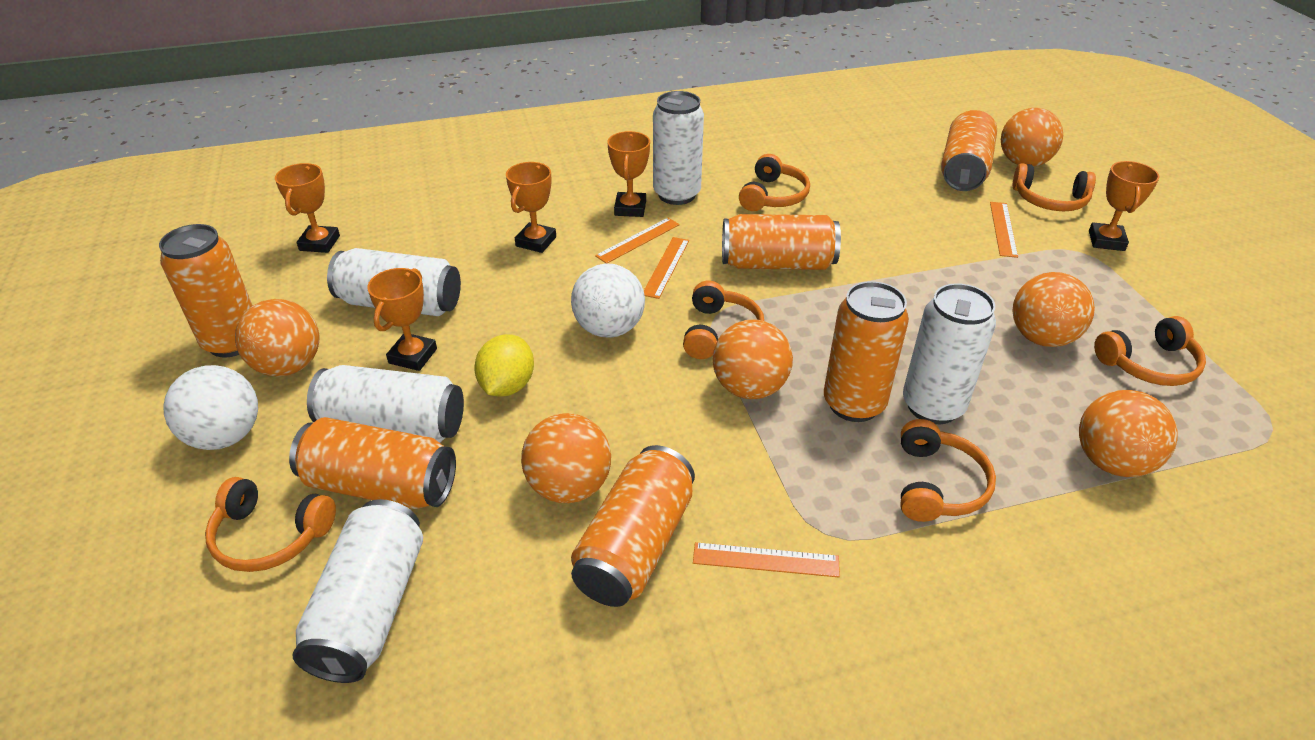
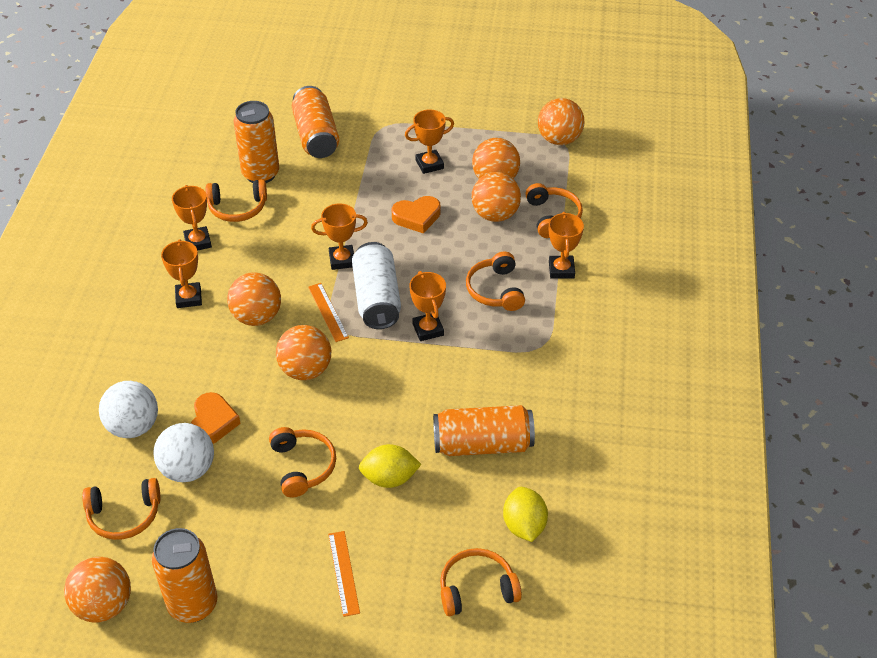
orange can: [159,224,253,357] [289,417,456,509] [571,445,695,607] [722,214,841,270] [824,281,909,422] [941,110,997,191] = 6 -> [152,528,217,623] [234,101,279,183] [292,86,339,158] [433,405,535,456] = 4
orange heart: none = 0 -> [191,392,241,444] [391,196,441,233] = 2
orange ruler: [595,218,680,264] [644,237,689,299] [693,542,840,577] [990,202,1018,258] = 4 -> [308,283,349,342] [328,531,360,617] = 2
orange trophy: [275,163,340,253] [367,268,437,371] [506,162,556,253] [607,131,650,217] [1089,161,1160,251] = 5 -> [161,239,202,308] [172,185,212,251] [311,203,368,270] [405,109,454,174] [409,271,446,341] [549,212,584,279] = 6
white can: [292,499,423,683] [307,365,464,443] [327,248,461,316] [653,91,704,205] [903,283,996,424] = 5 -> [352,242,401,329] = 1
yellow lemon: [474,334,534,397] = 1 -> [359,444,422,488] [503,487,548,542] = 2

